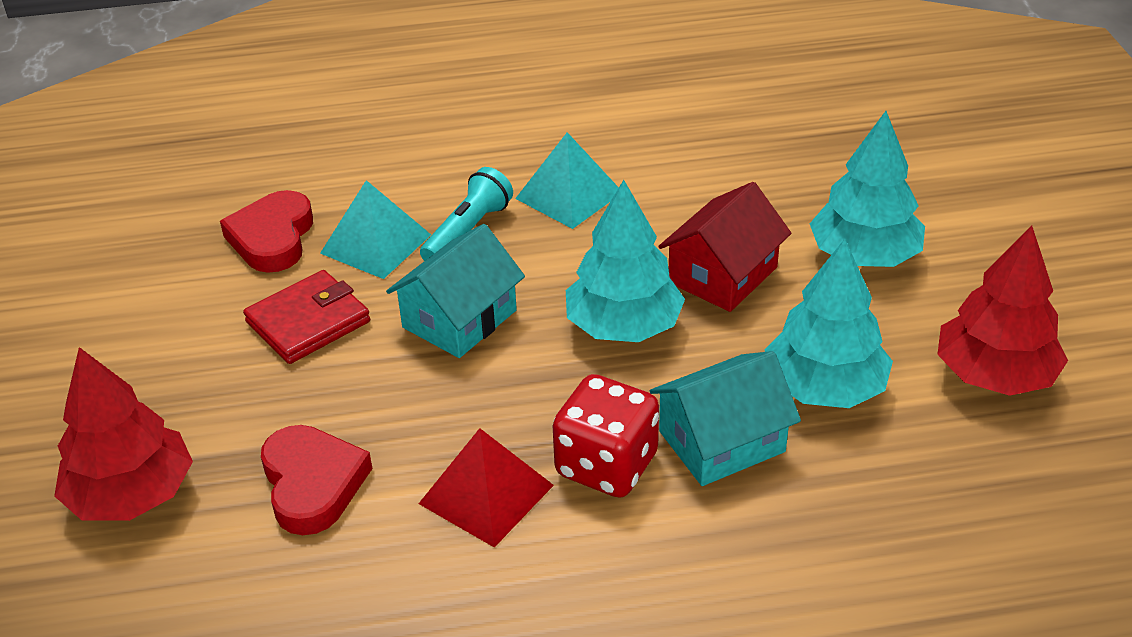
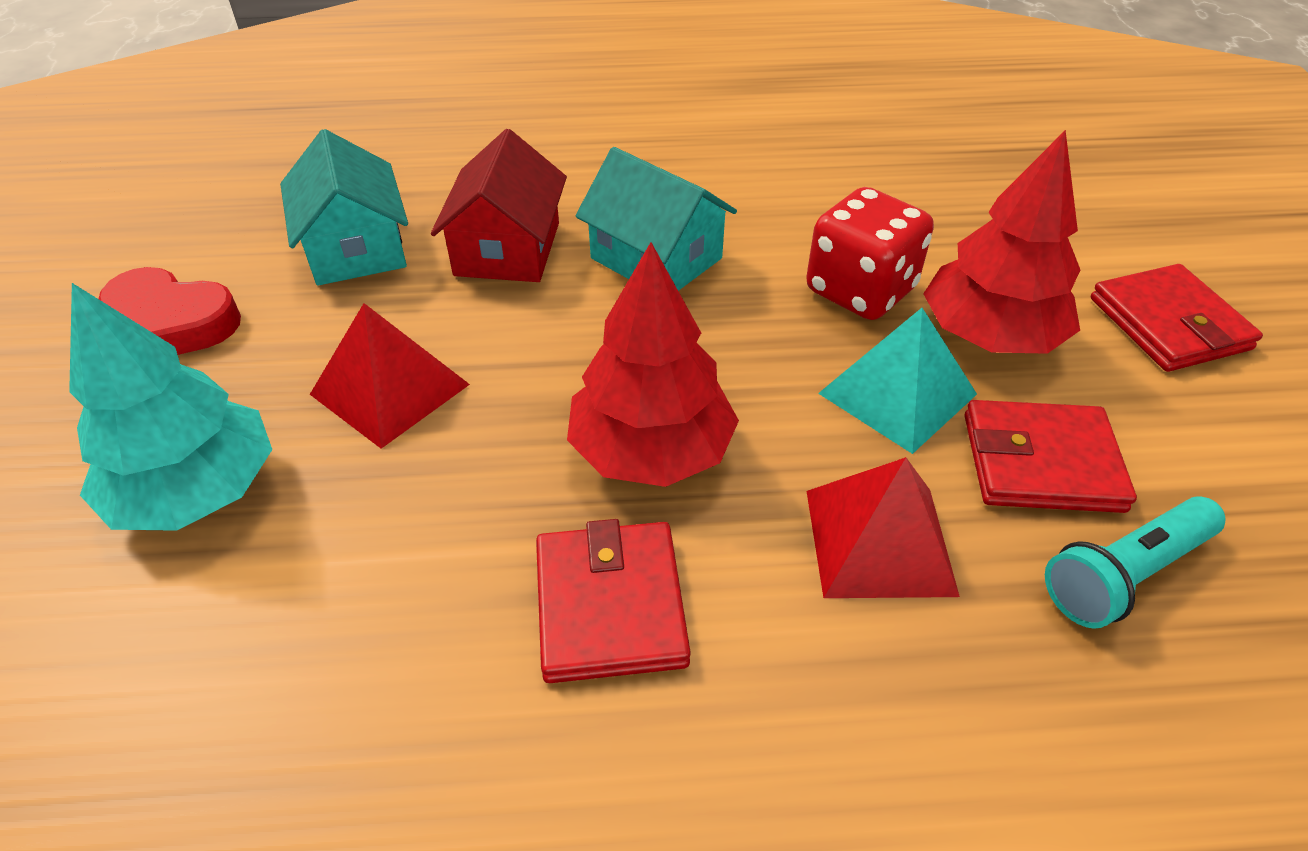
red heart: [220,190,313,273] [261,425,372,535] = 2 -> [99,267,241,355] = 1
red pyramid: [418,428,554,548] = 1 -> [310,303,470,449] [807,457,960,598] = 2
red wallet: [243,270,370,364] = 1 -> [536,519,691,683] [964,400,1137,513] [1091,264,1263,372] = 3
turquoise pyramid: [320,180,431,279] [515,132,619,229] = 2 -> [818,308,977,454] = 1
turquoise tree: [566,180,685,342] [765,239,893,408] [810,111,925,267] = 3 -> [69,283,272,531] = 1

